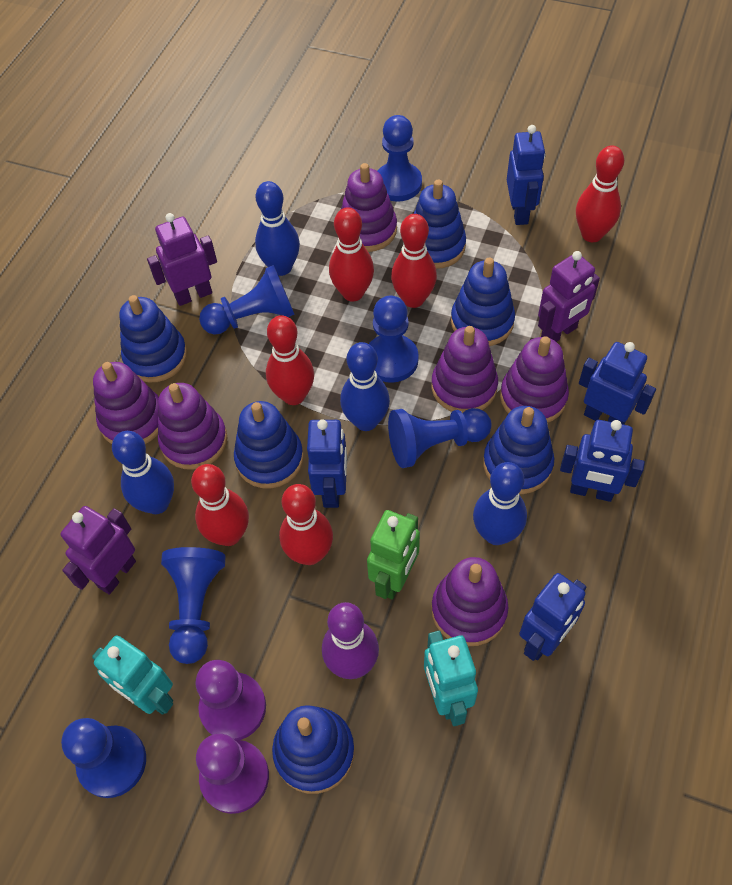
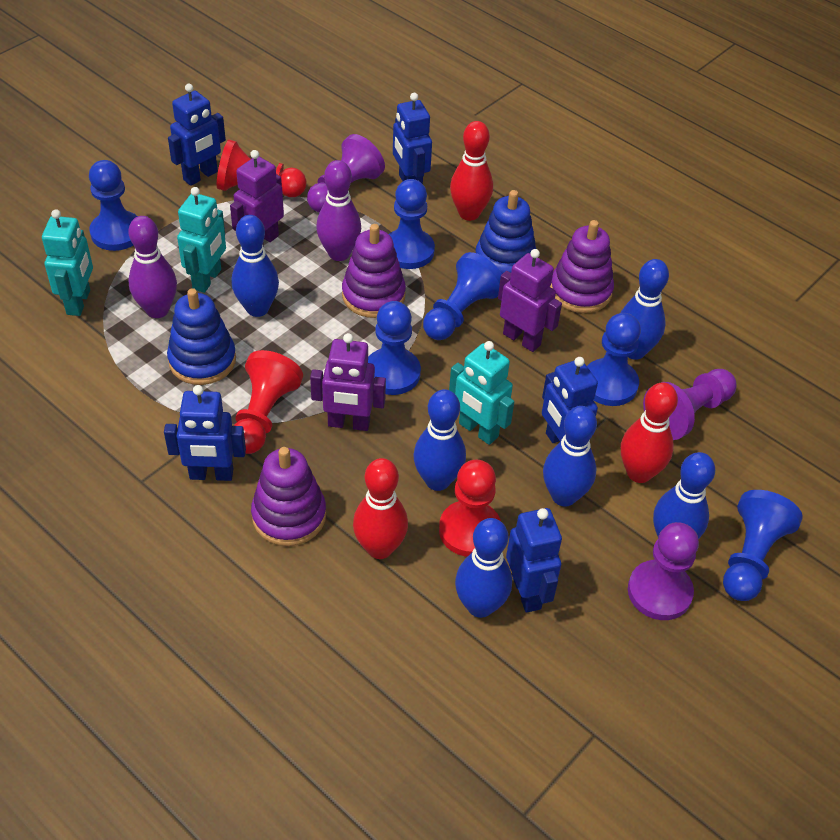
blue bowling pin: [112,431,174,514] [255,181,300,276] [340,342,390,431] [473,462,527,545] = 4 -> [232,215,279,317] [413,389,466,491] [455,518,512,618] [543,406,597,507] [620,259,669,360] [653,452,715,539] = 6
blue stacking toy: [119,295,187,383] [234,401,304,488] [272,705,355,794] [414,179,466,269] [451,258,515,346] [483,406,554,494] = 6 -> [167,288,236,385] [476,190,536,274] = 2
green robot: [367,510,420,600] = 1 -> none = 0
purple bowling pin: [322,602,379,679] = 1 -> [128,216,177,318] [316,160,361,261] = 2
purple pawn: [195,660,266,740] [196,734,269,814] = 2 -> [307,134,385,213] [628,522,699,620] [643,369,737,440] = 3
purple stacking toy: [93,362,159,444] [158,383,228,470] [341,163,397,252] [431,326,498,413] [432,557,508,646] [500,336,569,423] = 6 -> [251,447,326,546] [342,224,406,318] [550,220,614,313] = 3
red bowling pin: [191,464,249,546] [266,315,314,405] [279,484,333,565] [329,207,374,302] [391,214,437,308] [576,145,624,242] = 6 -> [353,458,408,559] [450,121,493,221] [621,382,678,483] = 3
red pawn: none = 0 -> [217,140,307,197] [234,350,303,454] [439,460,501,557] = 3
turquoise robot: [92,635,173,714] [424,630,478,726] = 2 -> [42,209,93,316] [177,187,226,293] [449,341,514,445] = 3

